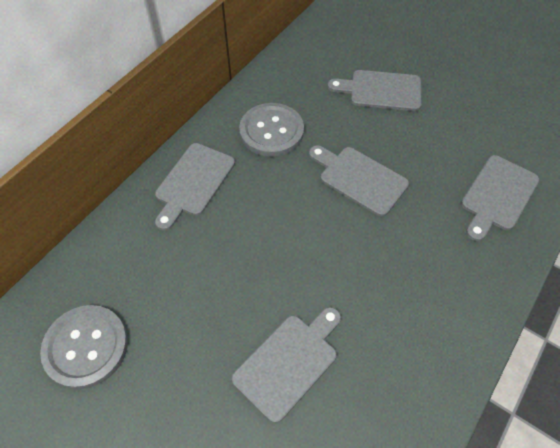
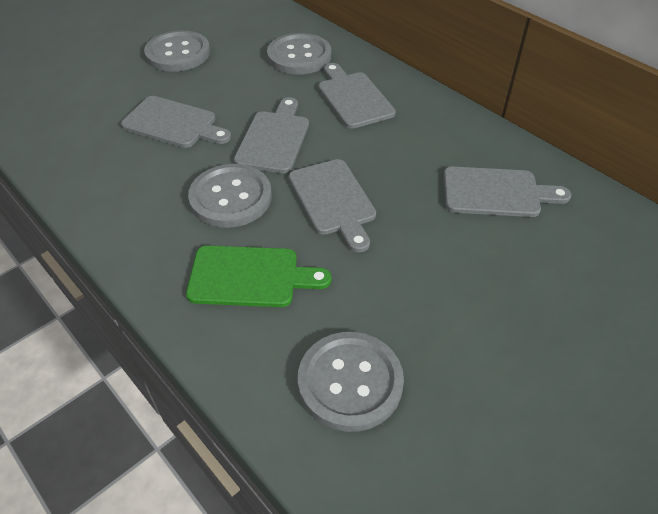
green cutting board: none = 0 -> [186,246,331,307] = 1
grey button: [40,305,128,389] [239,103,304,157] = 2 -> [144,30,210,72] [188,164,272,228] [267,33,331,74] [298,332,404,432] = 4

